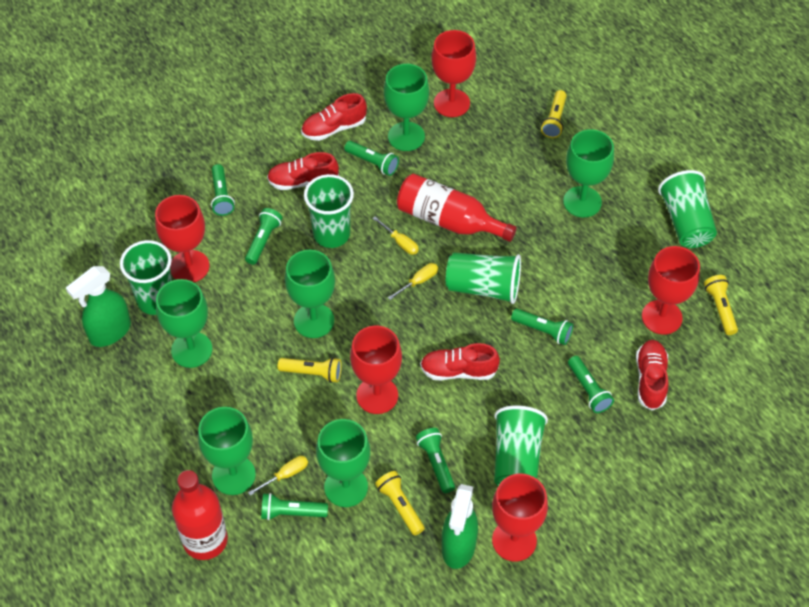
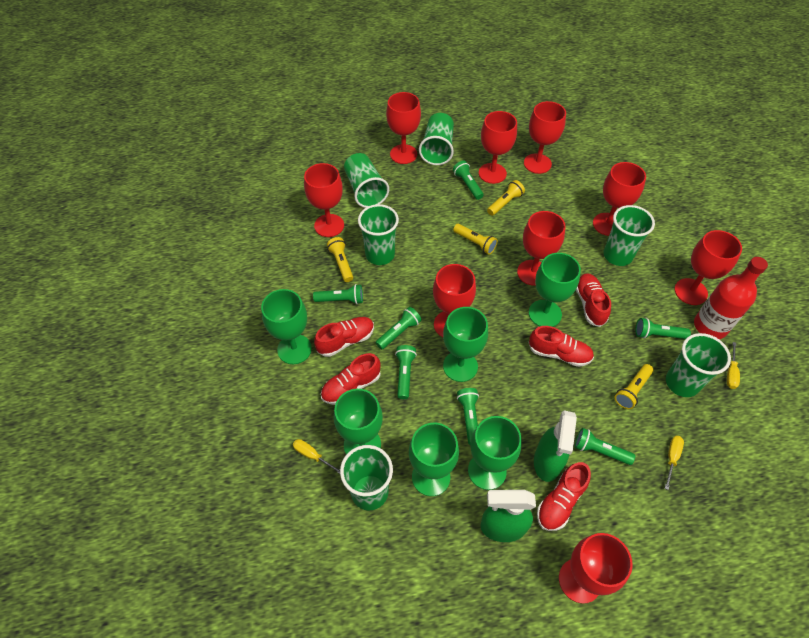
green cup: [120,240,172,315] [304,174,354,248] [446,252,521,304] [494,406,548,486] [658,170,717,248] = 5 -> [340,445,393,510] [344,153,389,208] [358,204,399,265] [419,113,454,165] [604,205,655,266] [666,333,731,397] = 6
red bottle: [172,470,228,560] [397,174,517,242] = 2 -> [694,257,768,339] = 1
red goblet: [155,195,209,282] [350,326,402,414] [431,30,476,117] [492,474,548,562] [642,246,700,335] = 5 -> [304,163,344,237] [386,92,421,164] [433,264,476,337] [478,111,517,184] [517,211,566,286] [524,101,566,174] [559,533,633,604] [593,162,646,236] [675,230,742,305] = 9
red shoe: [267,152,339,190] [301,93,367,141] [420,343,500,380] [636,340,669,410] = 4 -> [314,317,374,357] [321,353,381,405] [528,326,594,367] [537,462,591,531] [576,273,611,327] = 5

